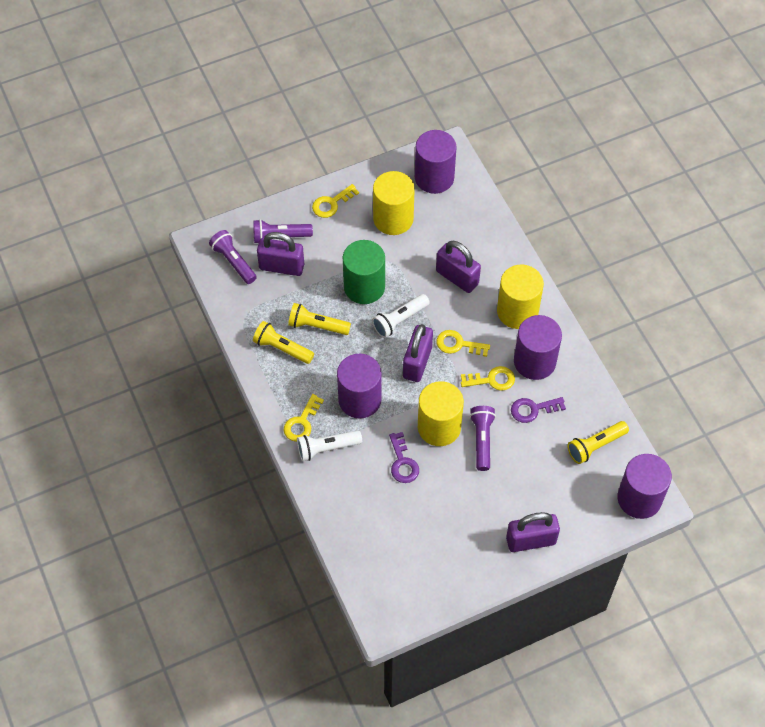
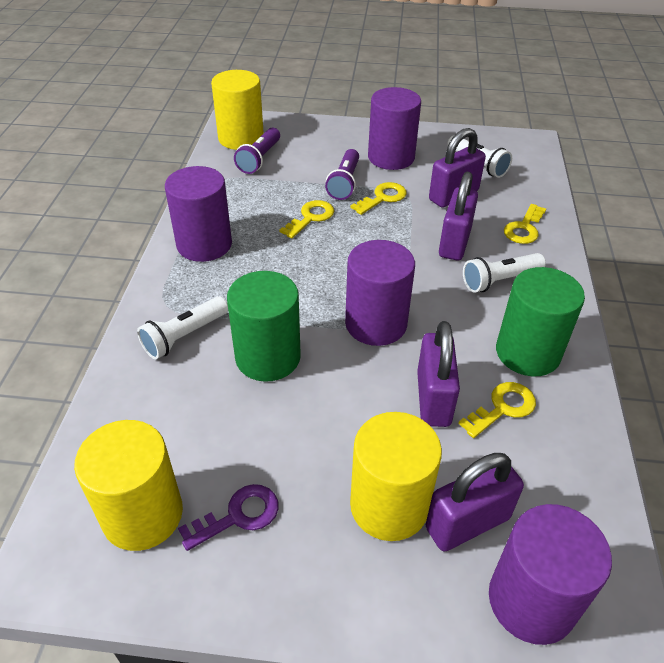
green cylinder: [343,240,385,304] = 1 -> [227,271,301,382] [496,267,585,376] = 2
purple flashlight: [209,230,257,284] [253,219,313,243] [470,406,496,471] = 3 -> [234,128,280,174] [325,149,359,200] = 2
purple key: [389,432,419,483] [511,397,566,423] = 2 -> [178,484,279,551] = 1
white flashlight: [297,430,362,461] [372,294,430,338] = 2 -> [137,296,228,359] [447,135,512,178] [463,253,546,293] = 3
yellow flashlight: [253,321,314,364] [288,303,351,335] [567,421,629,464] = 3 -> none = 0

